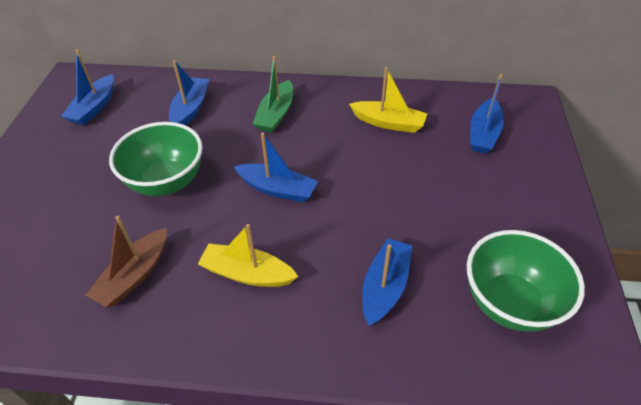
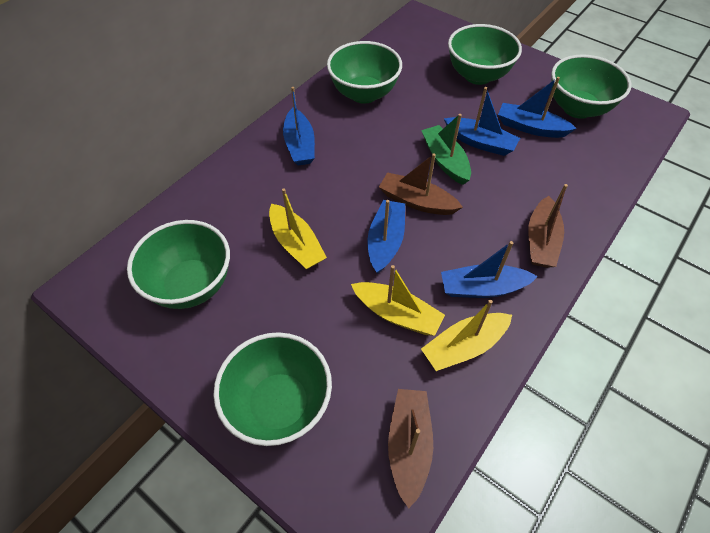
brown boat: [86,216,167,307] = 1 -> [379,153,463,215] [388,389,433,508] [528,184,568,268] = 3
green bowl: [109,122,203,196] [467,230,585,332] = 2 -> [127,220,230,309] [213,332,332,446] [327,41,402,104] [448,24,522,85] [551,54,631,119] = 5
yellow boat: [198,224,298,287] [349,67,427,133] = 2 -> [269,188,327,269] [351,265,445,336] [421,300,512,371] = 3

